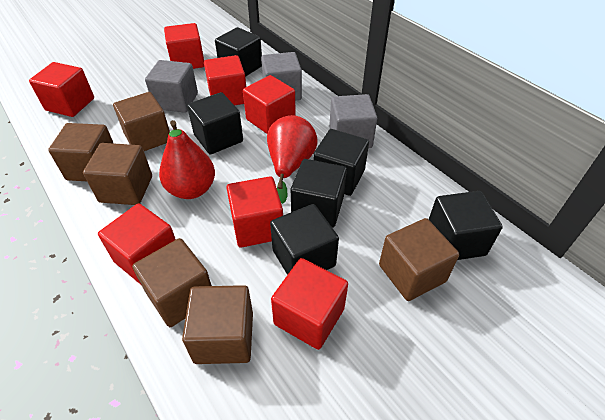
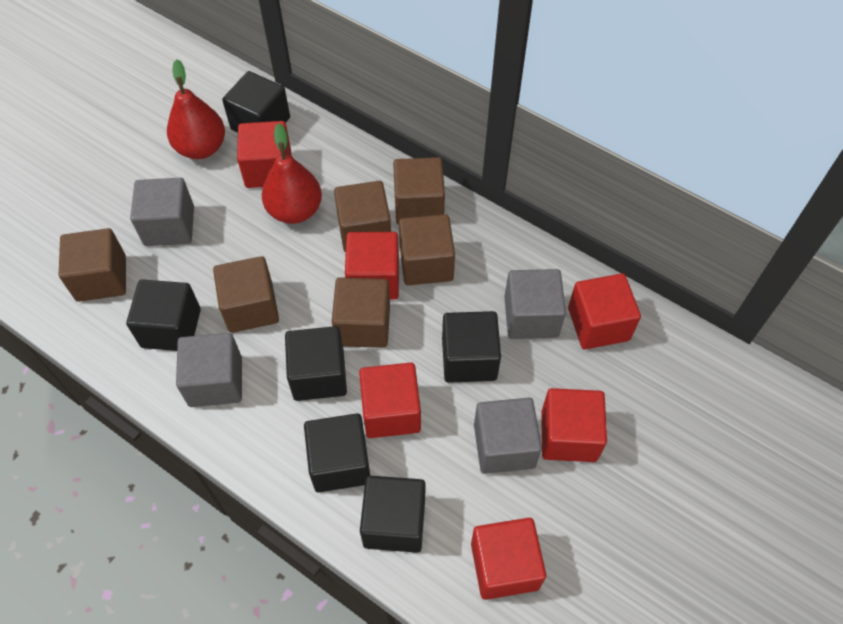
grey cube: [145,60,198,113] [261,52,302,101] [329,94,377,148] = 3 -> [130,178,194,246] [176,333,242,407] [474,398,542,474] [504,269,566,339] = 4
red cube: [29,62,94,117] [98,203,176,285] [164,23,204,69] [204,55,246,105] [226,176,283,248] [243,75,296,134] [271,258,348,350] = 7 -> [237,121,291,188] [345,232,399,300] [359,363,421,438] [471,518,546,600] [541,388,607,462] [568,273,641,350] = 6

